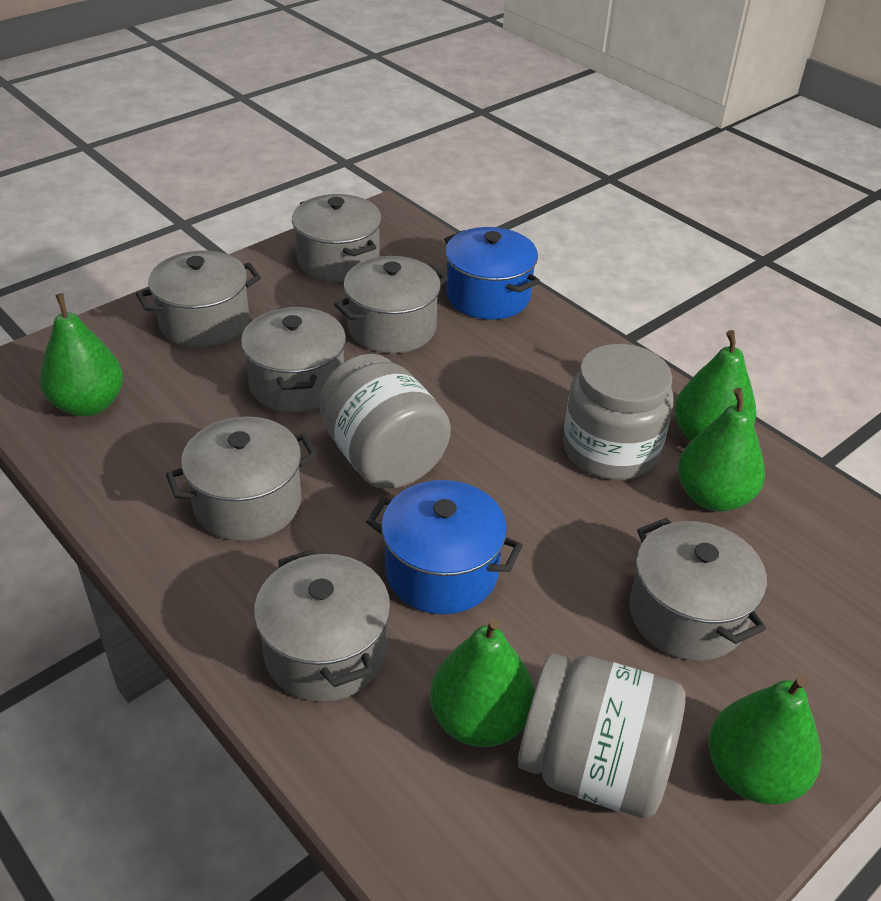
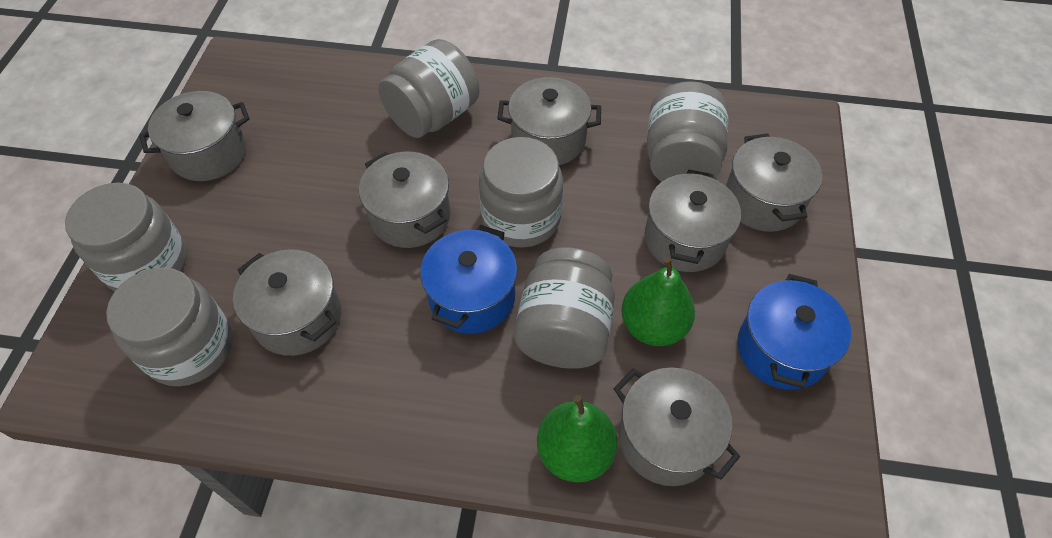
green pear: [40,293,123,416] [430,619,535,747] [675,330,756,441] [678,388,765,512] [709,676,821,805] = 5 -> [537,395,618,482] [621,257,695,346] = 2
grey jar: [319,354,451,489] [518,653,685,818] [563,344,674,480] = 3 -> [65,183,187,292] [106,267,233,386] [378,39,479,138] [479,137,563,248] [514,248,615,369] [646,81,728,182] = 6

